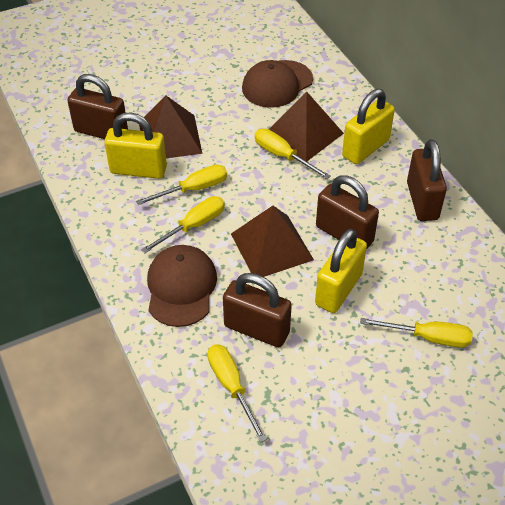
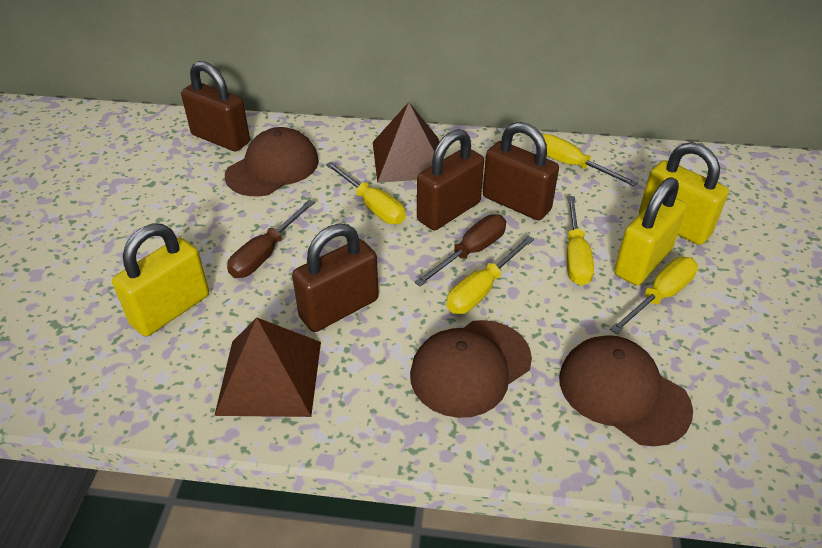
brown cap: [147,245,217,327] [242,60,313,108] = 2 -> [225,127,319,196] [410,320,532,418] [559,335,693,447] = 3
brown pyramid: [139,95,202,158] [231,206,314,277] [269,91,344,161] = 3 -> [214,318,321,417] [373,102,439,183] = 2
brown screwdriver: none = 0 -> [227,200,315,278] [414,214,506,287] = 2

